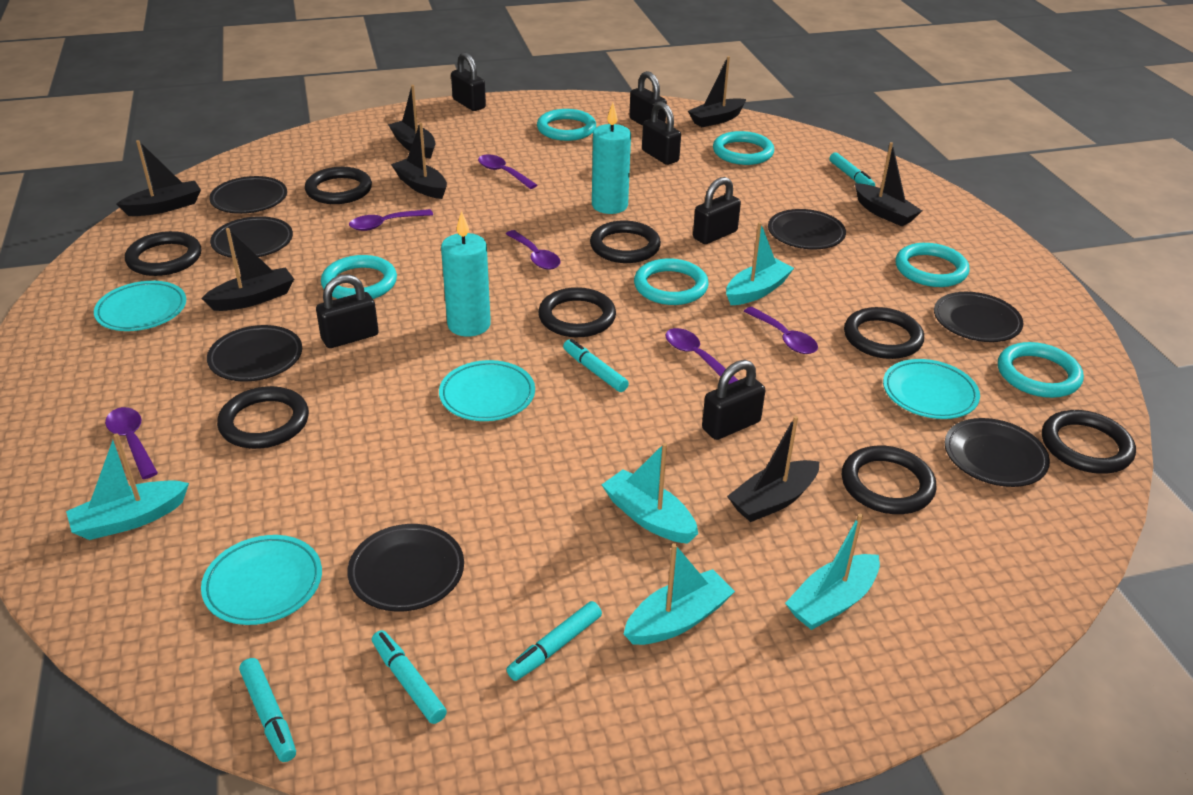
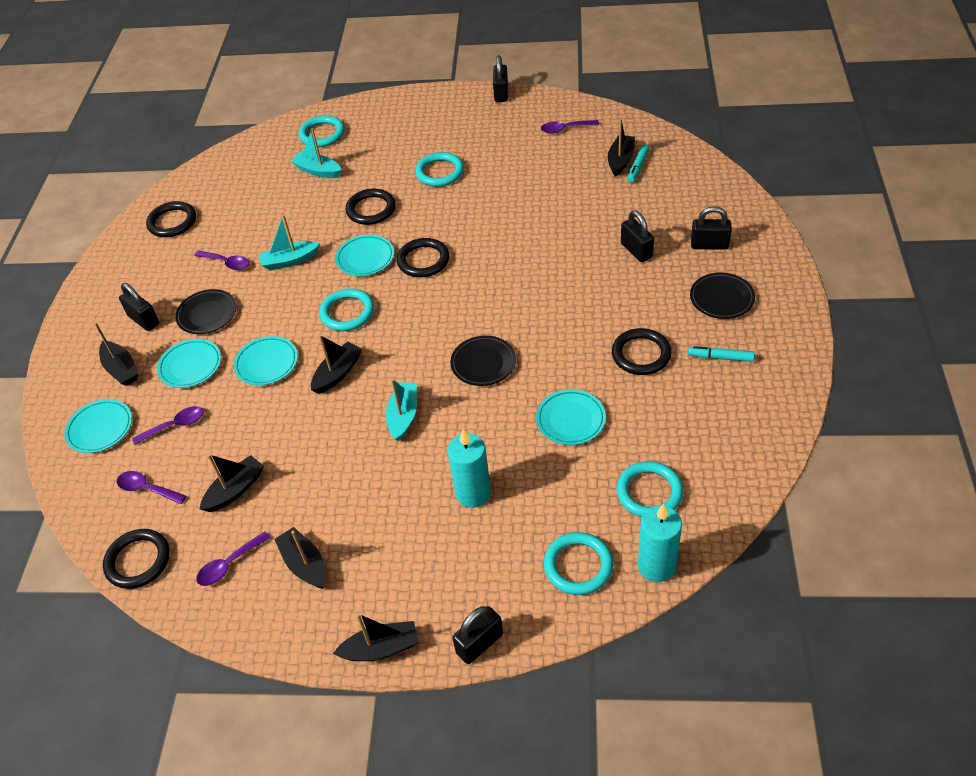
black boat: [117,140,201,216] [201,228,294,311] [388,85,435,159] [391,122,447,199] [688,56,746,127] [727,416,819,522] [855,142,922,226] = 7 -> [94,322,138,386] [200,454,264,512] [274,527,326,589] [311,335,362,394] [333,613,418,661] [608,119,635,177] = 6
black padlock: [316,274,379,348] [451,52,486,111] [629,71,667,126] [642,102,681,165] [693,177,741,244] [702,360,765,440] = 6 -> [119,283,159,331] [452,606,503,664] [493,55,508,102] [621,210,654,262] [691,206,732,250] = 5
black plate: [207,325,302,382] [209,176,287,214] [210,216,293,258] [347,524,464,611] [768,209,846,250] [934,292,1023,342] [945,418,1050,487] = 7 -> [175,289,237,334] [451,336,516,386] [690,273,755,319] = 3
black ring: [125,231,201,276] [217,386,309,449] [305,167,372,204] [538,287,616,337] [590,221,661,263] [842,445,937,514] [844,307,924,359] [1042,410,1136,474] = 8 -> [103,529,170,589] [146,201,196,237] [346,188,396,225] [397,238,450,277] [612,328,672,375] = 5
purple spoon: [105,407,158,479] [349,209,433,231] [478,154,537,189] [506,230,560,270] [665,328,738,384] [744,307,818,354] = 6 -> [117,471,186,504] [132,406,204,445] [194,250,249,270] [196,531,271,586] [541,120,599,134] = 5
turquoise boat: [66,434,189,540] [602,443,698,544] [624,543,735,645] [726,222,794,305] [785,514,880,630] = 5 -> [259,215,320,270] [291,128,342,178] [386,379,417,442] = 3
turquoise marker: [239,658,296,762] [372,630,447,724] [506,601,602,681] [563,339,629,392] [829,152,875,186] = 5 -> [627,144,650,183] [688,346,754,362] = 2
turquoise plate: [94,281,186,331] [201,535,322,625] [439,360,535,421] [883,359,980,419] = 4 -> [64,399,132,453] [157,339,221,388] [234,336,298,385] [335,235,394,276] [536,389,606,445] = 5
turquoise ring: [321,255,397,299] [537,109,596,141] [634,258,709,305] [713,131,774,165] [896,243,970,287] [998,342,1084,398] = 6 -> [299,115,345,147] [319,289,374,331] [415,152,464,187] [544,532,613,595] [616,461,683,517] = 5

